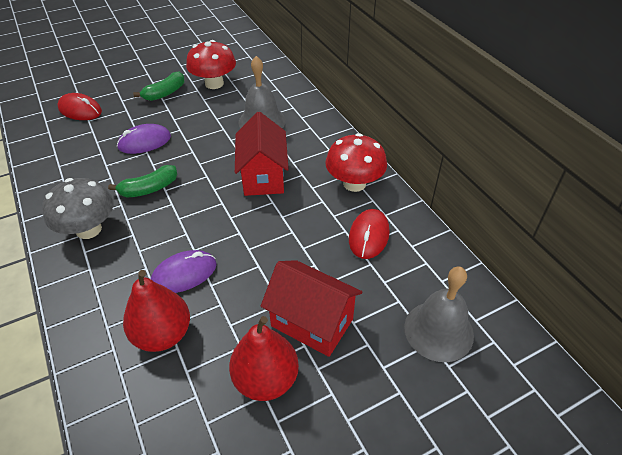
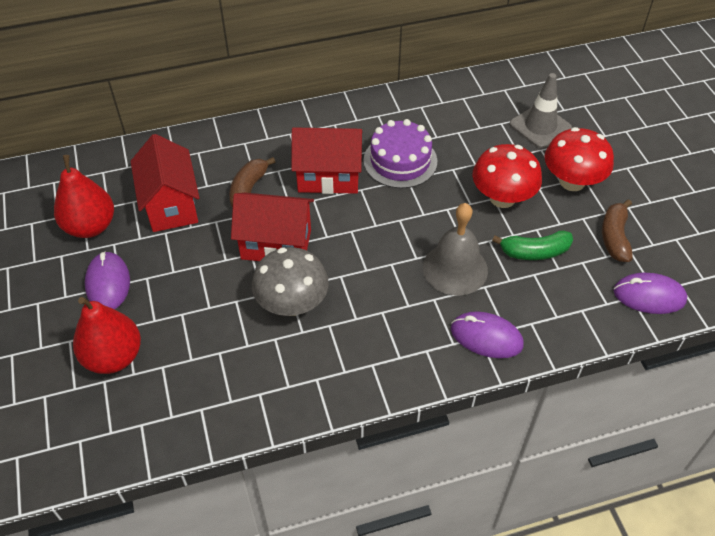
brown banana: none = 0 -> [229,157,275,208] [602,199,633,262] = 2
green banana: [108,165,178,198] [133,72,184,101] = 2 -> [492,230,573,260] = 1
grey bell: [238,56,286,129] [404,266,474,362] = 2 -> [423,203,488,296] = 1
grey traffic cone: none = 0 -> [509,73,572,148] = 1
purple cake: none = 0 -> [363,119,437,188] = 1
purple mouse: [117,124,171,154] [150,250,217,293] = 2 -> [85,251,130,309] [451,311,524,358] [613,273,687,314] = 3
red house: [235,112,289,196] [261,260,362,357] = 2 -> [130,134,199,232] [231,193,314,261] [291,127,363,194] = 3
red mouse: [57,93,102,120] [349,209,390,259] = 2 -> none = 0

